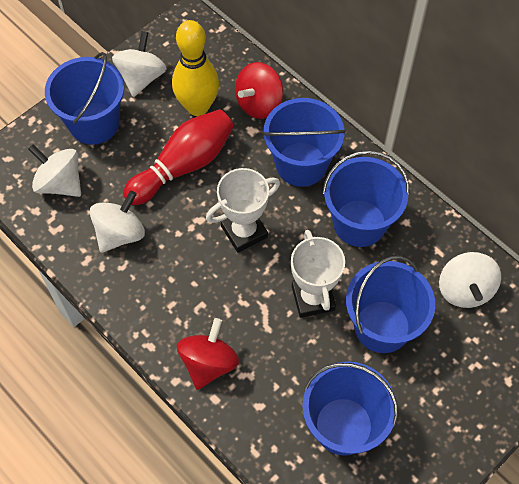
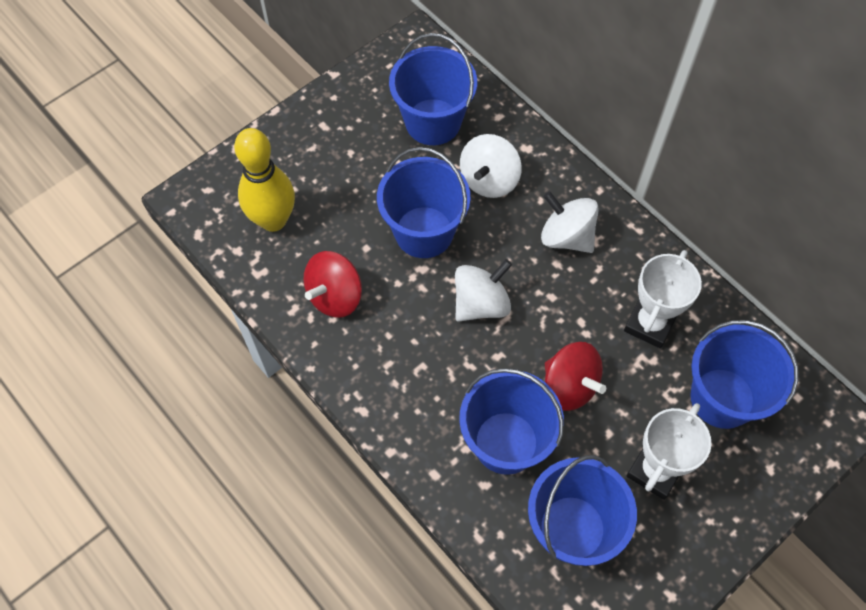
red bowling pin: [123,109,234,205] = 1 -> none = 0
white spinning top: [28,144,81,197] [90,191,145,253] [112,31,167,97] [439,252,501,308] = 4 -> [455,259,512,322] [460,134,522,198] [541,191,599,253] = 3

